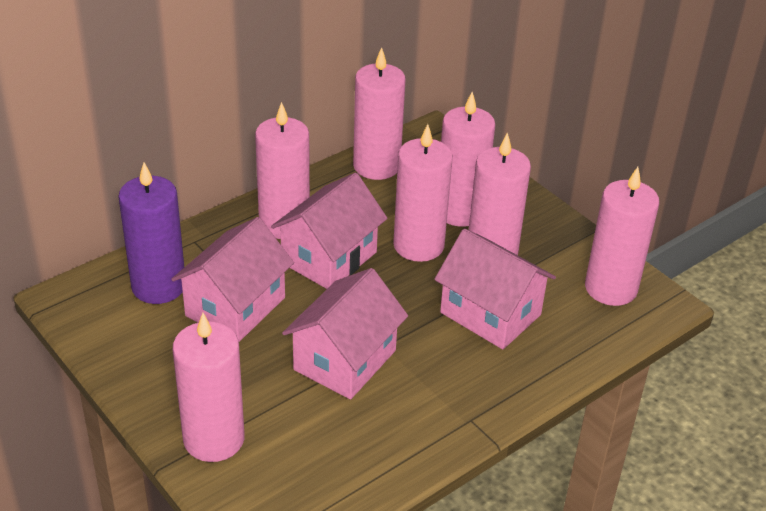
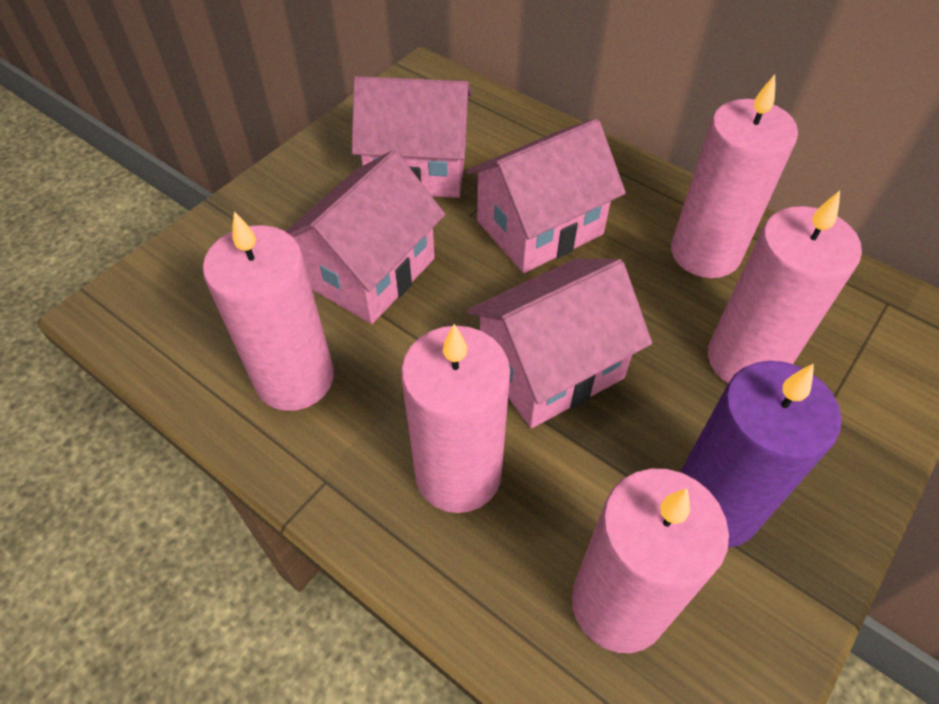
pink candle: [173,313,245,462] [255,102,310,239] [353,47,405,180] [393,124,453,262] [441,92,495,227] [469,132,531,255] [585,167,659,306] = 7 -> [203,211,334,411] [401,324,510,513] [572,469,729,653] [671,75,798,278] [708,191,862,383] = 5

